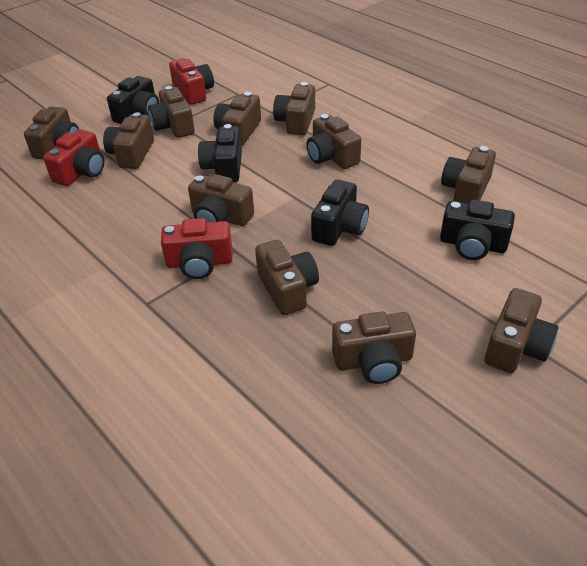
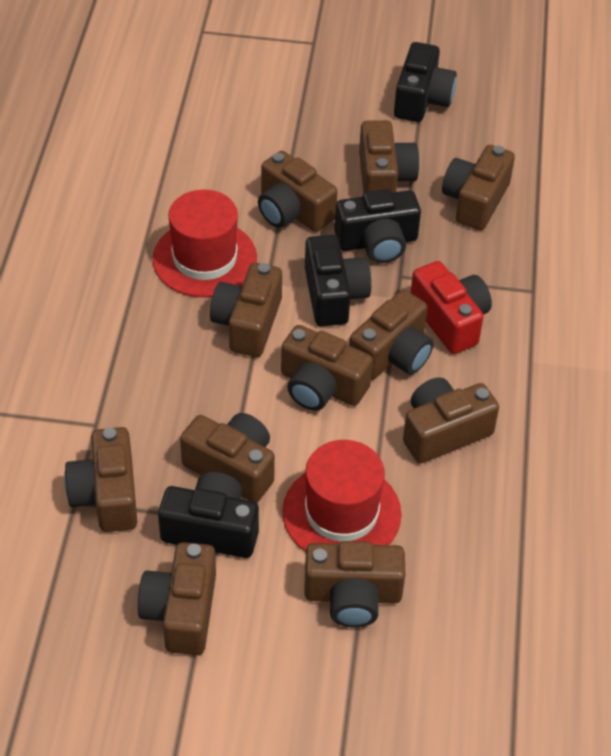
red camera: [43,129,104,186] [161,218,233,279] [169,58,214,105] = 3 -> [411,261,492,354] = 1
red hat: none = 0 -> [152,190,257,297] [282,440,402,552] = 2

